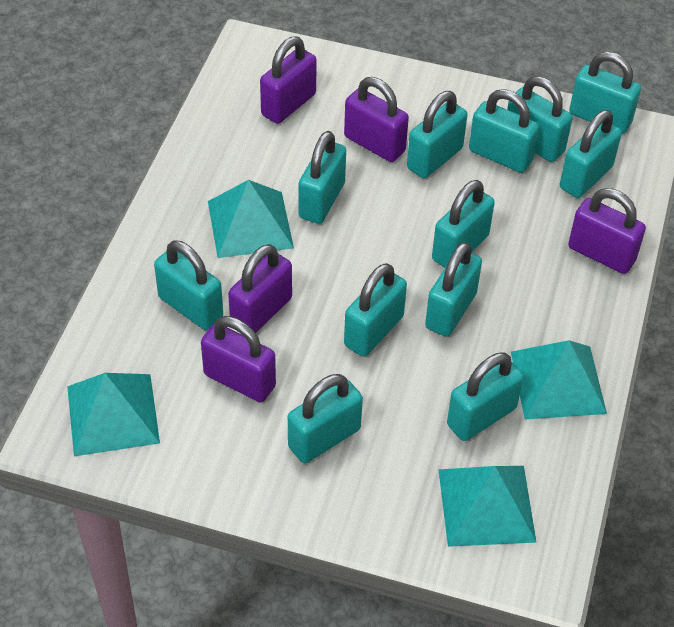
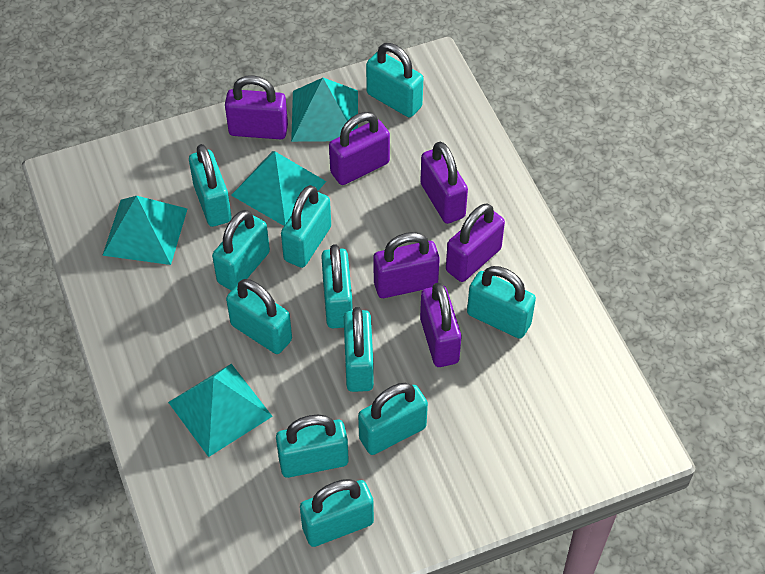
purple padlock: [201,316,276,402] [228,244,292,333] [260,36,317,124] [344,77,409,162] [568,188,646,274] = 5 -> [225,75,288,139] [329,112,390,185] [373,232,440,298] [420,142,468,224] [420,283,461,367] [446,204,505,282] = 6
turquoise padlock: [154,240,223,330] [288,374,363,463] [299,131,346,224] [344,263,407,357] [407,91,467,178] [425,242,482,337] [432,180,495,268] [447,352,524,441] [469,89,539,173] [507,76,573,162] [560,110,622,198] [569,52,641,134] = 12 -> [189,144,232,227] [212,210,270,291] [226,279,292,354] [276,415,349,478] [281,185,331,268] [300,479,374,547] [321,244,353,328] [344,307,374,392] [358,383,428,455] [366,43,423,118] [467,266,536,339] = 11

